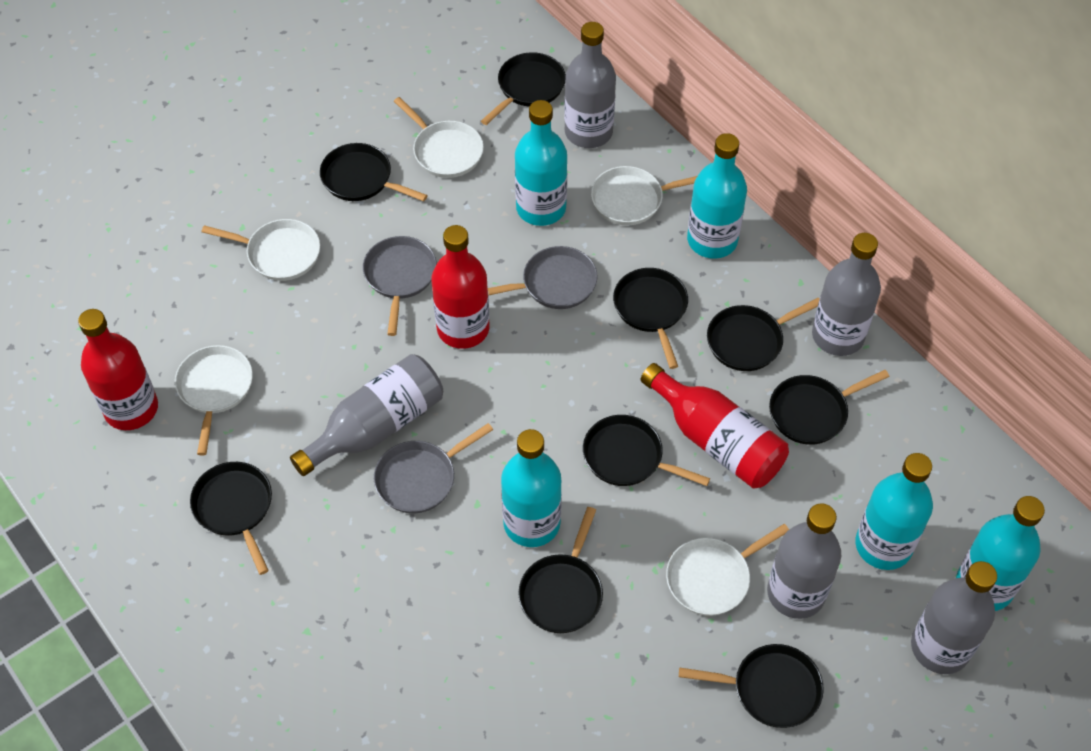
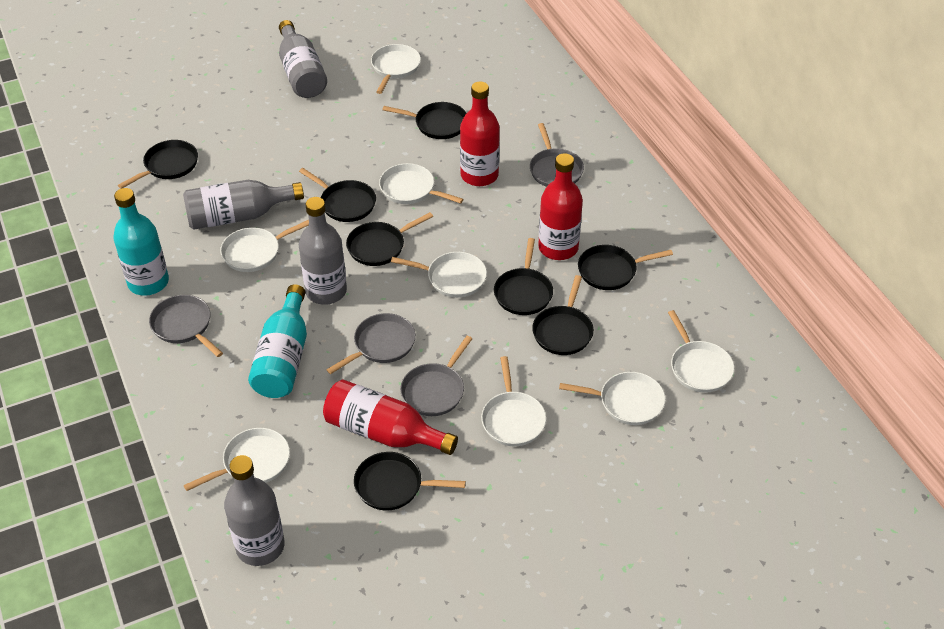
black pan: [190,462,272,575] [320,143,428,201] [481,52,566,125] [518,507,603,633] [583,415,710,486] [613,268,688,369] [679,644,824,728] [707,298,819,371] [769,370,890,445] = 9 -> [118,140,198,189] [299,168,376,222] [346,212,433,266] [354,452,466,511] [382,102,466,139] [494,238,553,315] [532,275,594,355] [578,245,673,290] = 8
grey bottle: [290,354,443,476] [564,22,616,148] [767,503,841,619] [812,233,881,356] [911,561,997,674] = 5 -> [183,180,304,230] [224,455,285,566] [279,20,327,98] [299,197,347,305] = 4
grey pan: [363,236,437,336] [374,423,493,513] [488,246,598,309] = 3 -> [149,295,223,357] [326,313,416,374] [400,336,472,416] [530,123,584,187] = 4
turquoise bottle: [501,429,562,547] [515,100,567,226] [687,133,747,259] [856,453,933,570] [956,496,1045,611] = 5 -> [113,188,169,296] [248,284,307,398] = 2
white pan: [175,345,253,455] [201,219,320,281] [394,97,484,178] [591,166,697,225] [666,524,789,616] = 5 -> [184,428,290,491] [220,220,309,272] [371,44,421,94] [379,163,463,204] [391,252,487,298] [481,356,546,446] [559,372,665,425] [668,310,734,393] = 8

